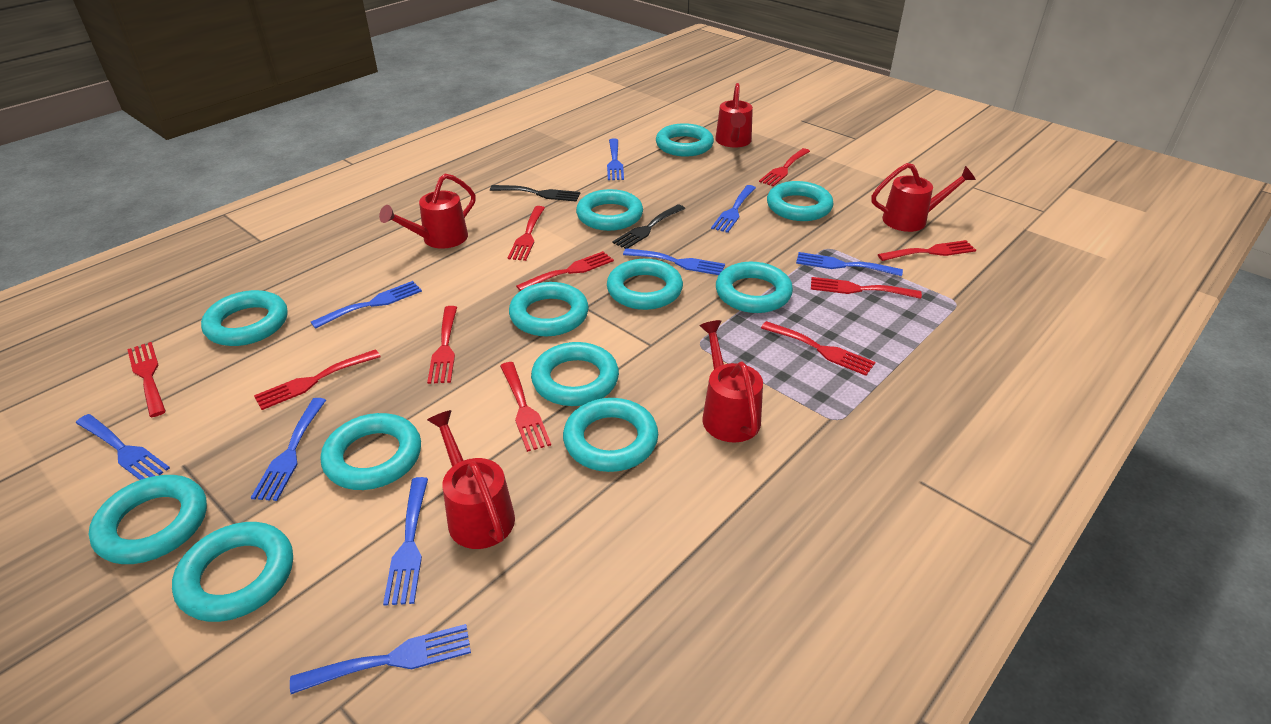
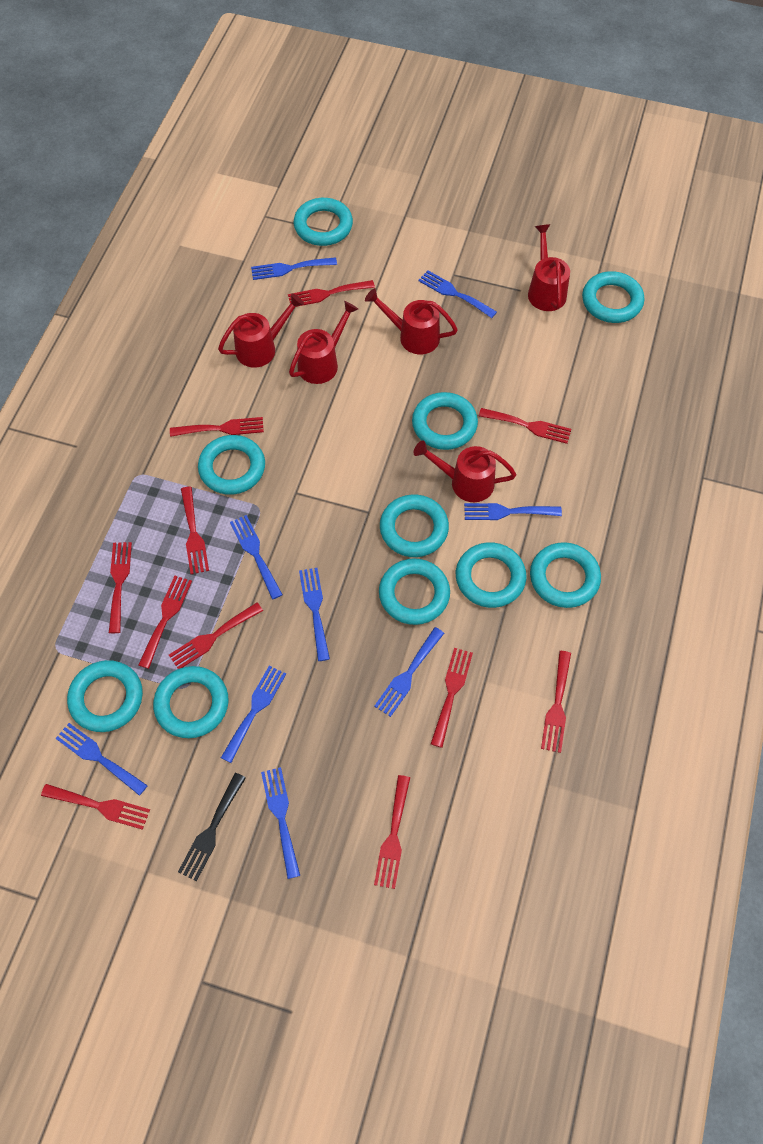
black fork: [490,185,580,202] [612,204,685,249] = 2 -> [178,773,246,881] = 1
red fork: [127,342,166,417] [254,349,381,410] [427,306,457,384] [500,362,551,452] [508,206,545,261] [516,251,614,291] [759,148,810,187] [761,321,875,376] [811,277,922,299] [878,240,976,261] = 10 -> [41,784,150,830] [109,542,132,633] [138,576,192,669] [169,602,263,669] [170,417,264,437] [181,487,209,574] [288,280,375,307] [374,775,410,889] [431,648,473,748] [479,408,571,444] [541,651,571,753] = 11
turquoise ring: [89,475,207,564] [172,522,293,622] [201,290,288,346] [321,413,421,490] [509,282,589,336] [531,342,619,406] [563,398,658,472] [576,189,643,231] [607,259,683,310] [656,123,714,157] [716,262,793,313] [767,181,834,221] = 12 -> [67,660,143,732] [153,666,229,738] [198,435,265,495] [293,198,353,246] [379,558,450,625] [380,494,449,557] [412,392,478,450] [456,542,527,608] [530,542,601,608] [582,271,644,323] = 10

